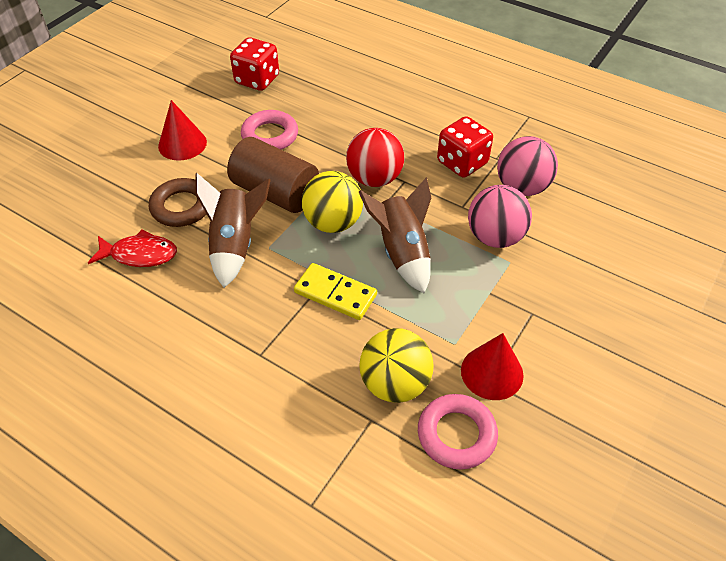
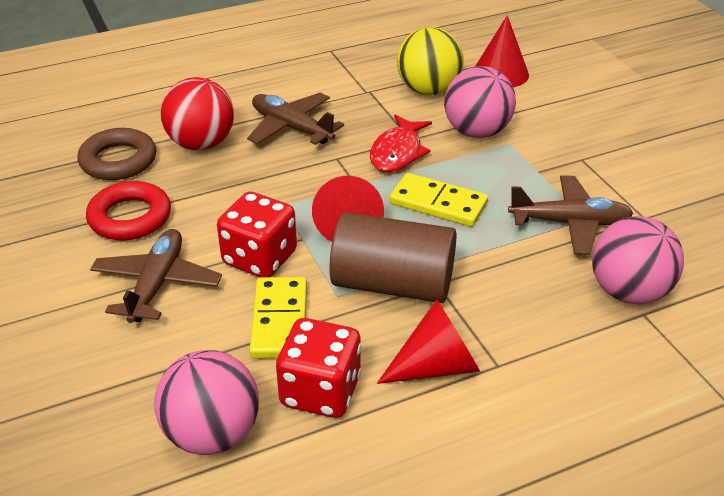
brown plane: none = 0 -> [90,229,222,323] [247,93,344,145] [508,175,634,255] = 3
brown rocket: [195,173,271,288] [359,177,431,293] = 2 -> none = 0
pink ball: [468,185,532,248] [497,136,558,196] = 2 -> [154,350,259,455] [444,66,516,138] [592,216,684,304] = 3
pink ring: [241,110,298,150] [418,394,498,469] = 2 -> none = 0
red cone: [158,100,207,161] [461,333,524,400] = 2 -> [312,176,384,241] [377,299,480,384] [475,15,529,87] = 3
red ring: none = 0 -> [86,181,171,240] = 1
yellow ball: [302,171,363,233] [359,328,434,403] = 2 -> [397,27,464,95] = 1
yellow domino: [294,263,377,320] = 1 -> [250,277,307,358] [389,173,488,227] = 2

